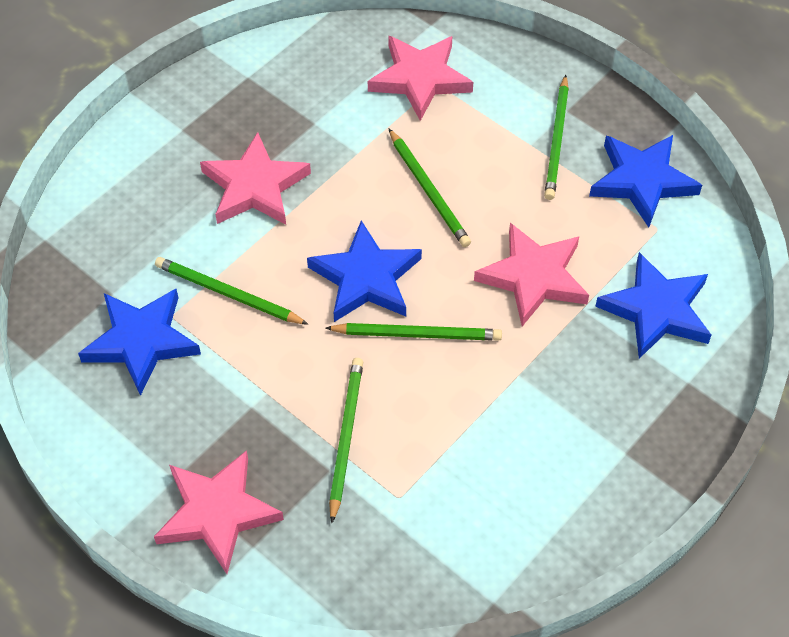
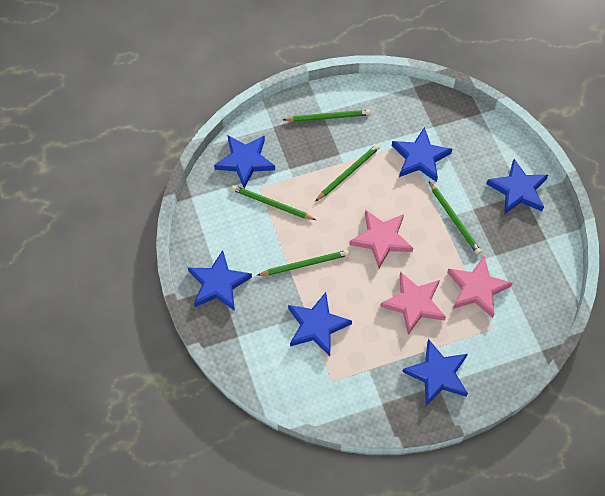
blue star: [78,289,201,396] [307,220,422,322] [589,135,702,228] [595,252,711,359] = 4 -> [188,250,252,311] [214,135,275,188] [288,292,352,356] [392,127,452,182] [402,339,468,406] [486,159,548,214] = 6
pink star: [154,450,284,574] [200,132,311,225] [368,36,473,121] [474,223,589,326] = 4 -> [349,210,413,268] [380,272,446,335] [447,256,512,318] = 3

